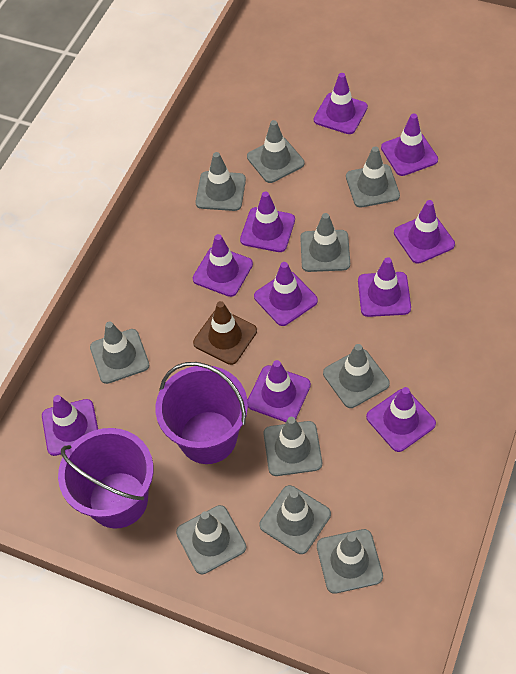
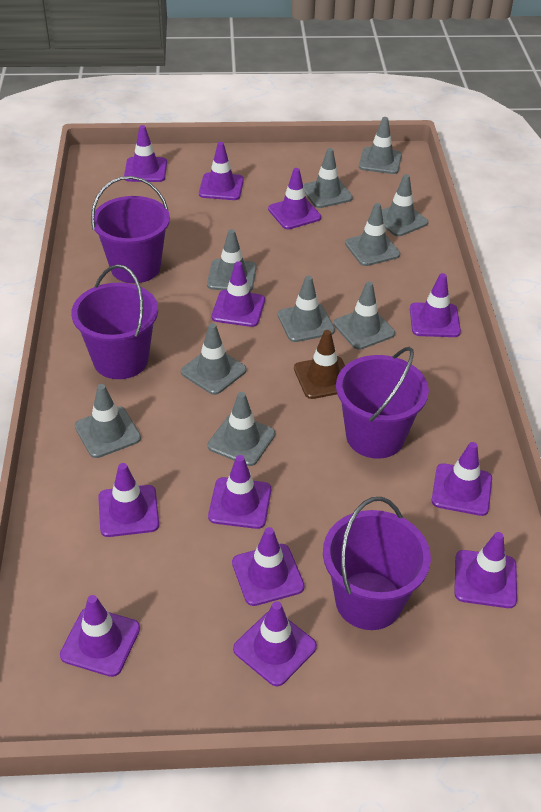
purple bucket: [58,428,154,528] [156,362,248,464] = 2 -> [71,264,158,379] [91,176,170,283] [323,497,431,630] [336,347,429,459] = 4
purple traffic cone: [42,395,98,456] [193,234,253,297] [240,191,295,252] [248,360,311,422] [254,262,318,326] [314,73,368,134] [358,257,411,317] [366,387,436,452] [381,113,438,176] [394,200,455,264] = 10 -> [60,595,140,677] [98,463,159,537] [124,125,167,182] [199,142,244,200] [208,455,271,529] [211,261,265,327] [232,527,305,606] [233,601,317,686] [268,168,321,229] [410,273,461,337] [431,442,492,516] [454,532,517,608] = 12

